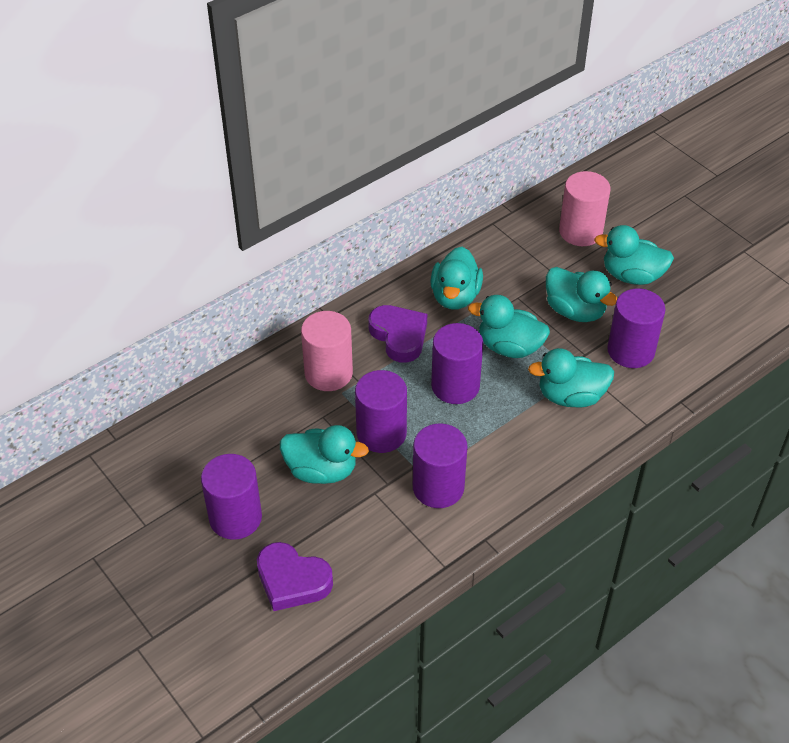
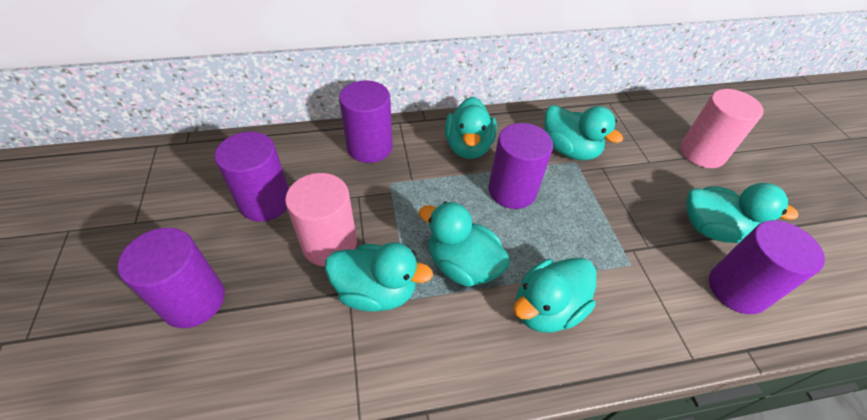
purple heart: [257,542,333,611] [368,305,427,363] = 2 -> none = 0

